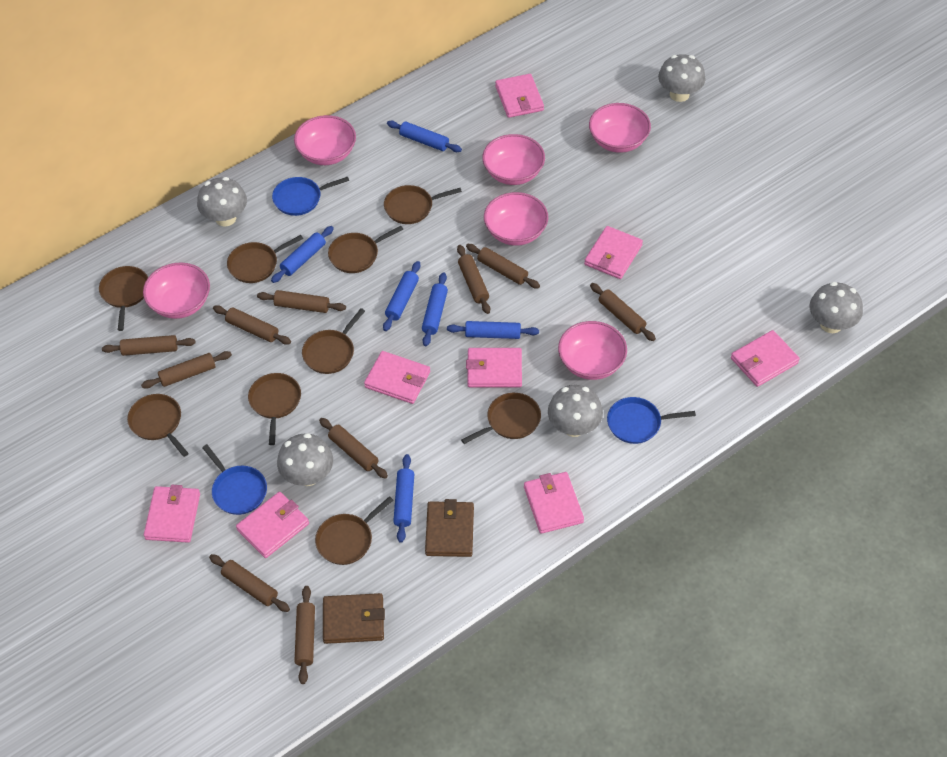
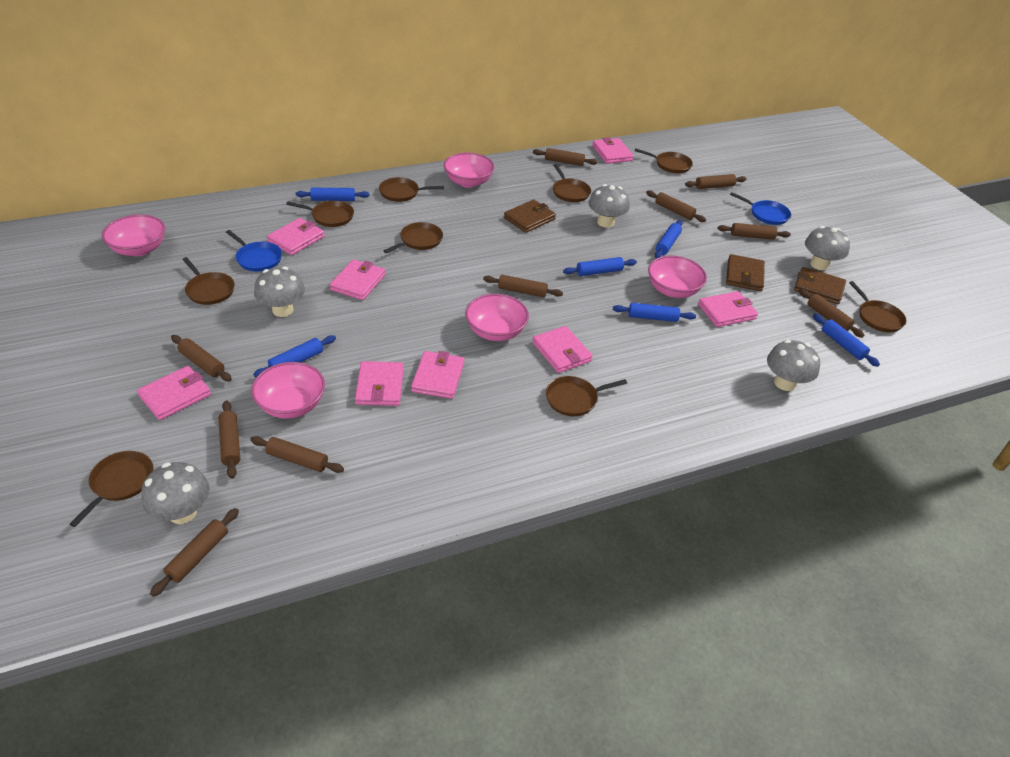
blue pan: [202,444,267,515] [272,177,349,216] [607,397,696,444] = 3 -> [226,230,282,271] [730,192,791,225] = 2
brown wallet: [323,593,385,644] [425,499,474,557] = 2 -> [504,199,556,233] [726,254,765,291] [794,267,846,304] = 3
pink bowl: [143,263,210,319] [294,115,356,165] [482,134,545,185] [484,192,548,246] [558,321,627,380] [589,103,651,153] = 6 -> [102,214,165,256] [251,362,325,419] [444,153,494,188] [465,294,529,341] [648,256,707,298] = 5

